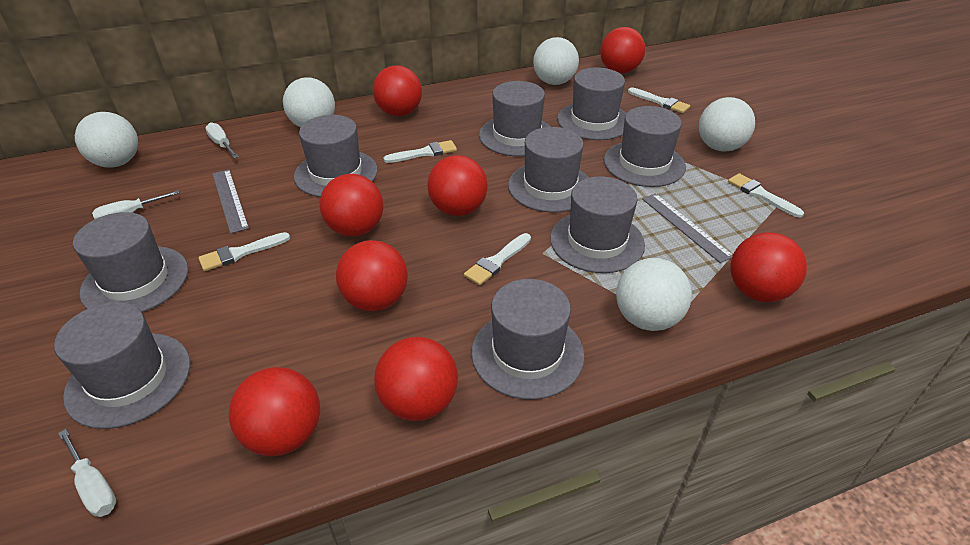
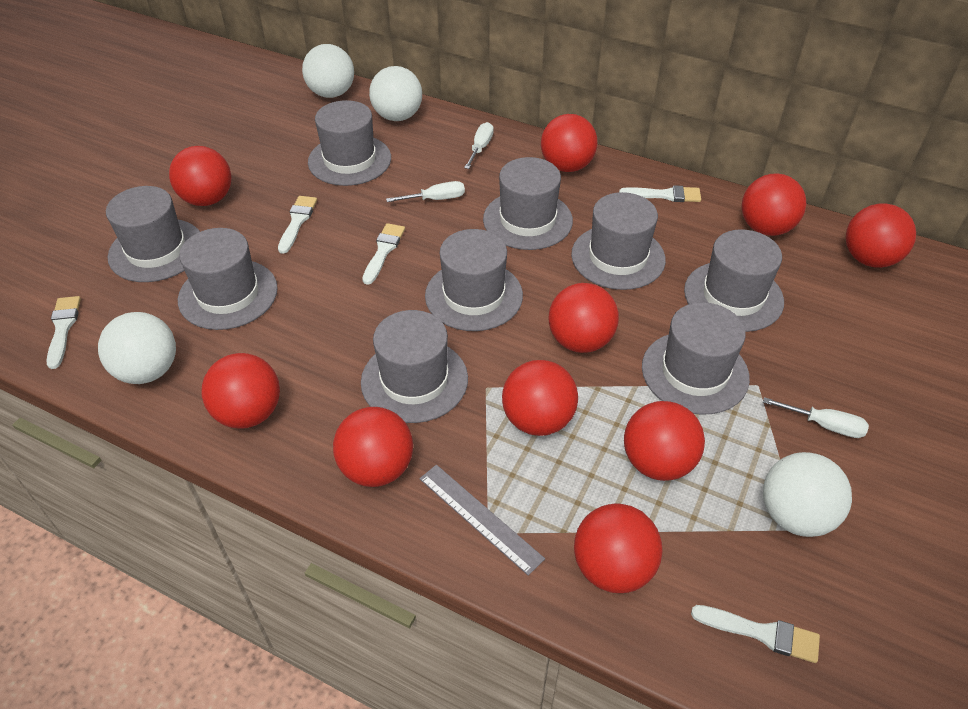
grey ruler: [212,169,249,234] [642,194,733,263] = 2 -> [419,465,545,576] = 1
red ball: [228,367,320,456] [320,174,384,237] [336,240,408,311] [373,65,422,116] [374,337,458,421] [427,155,488,216] [600,27,645,73] [730,232,807,302] = 8 -> [169,146,231,206] [201,353,280,428] [333,407,413,487] [502,360,578,436] [541,114,598,172] [548,283,619,353] [574,504,662,593] [624,401,705,481] [741,174,806,236] [846,204,916,268] = 10
white ball: [75,112,138,168] [283,77,335,127] [533,37,579,85] [616,258,692,331] [699,97,755,152] = 5 -> [98,312,176,384] [302,44,354,98] [369,66,422,121] [763,452,852,537] = 4

